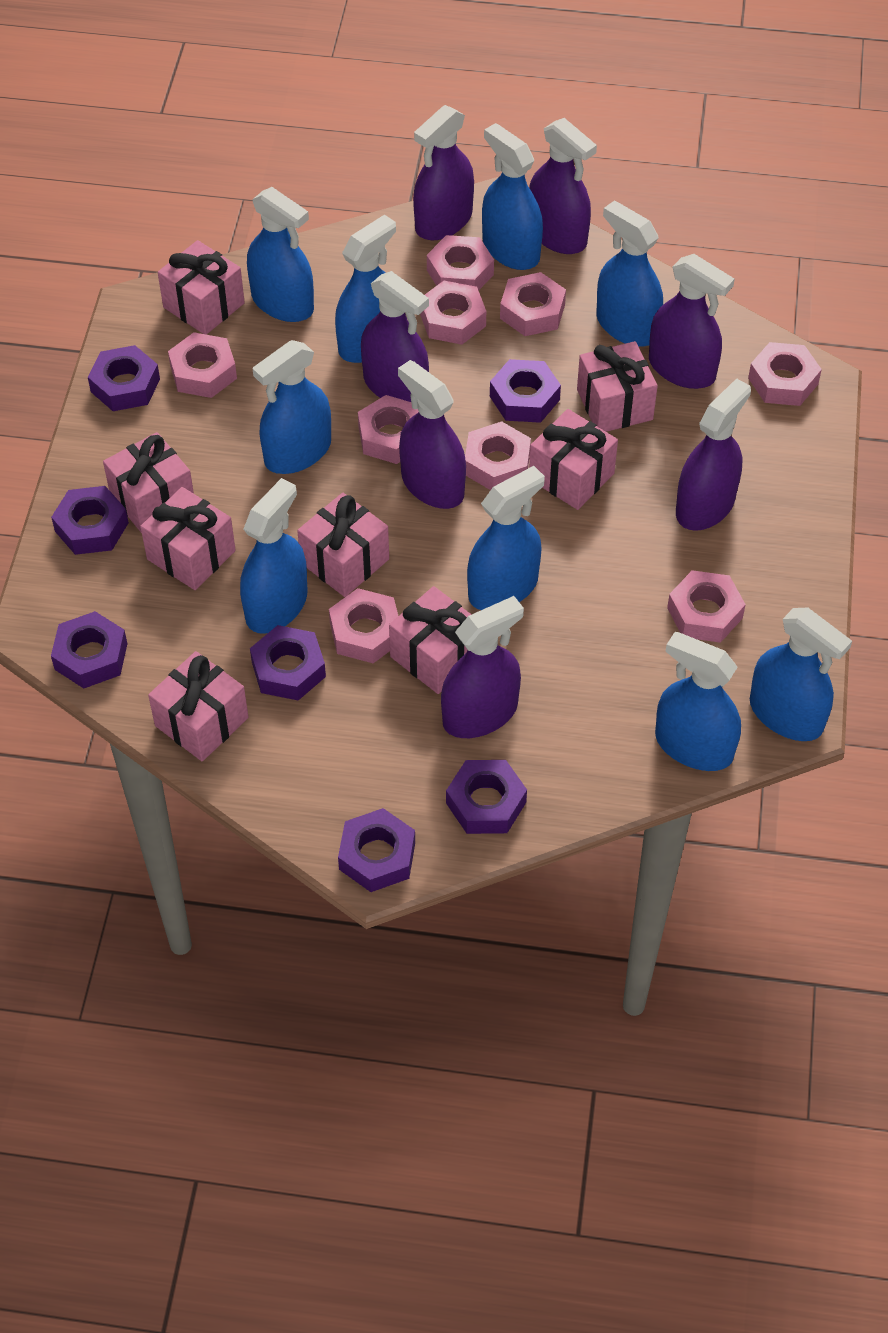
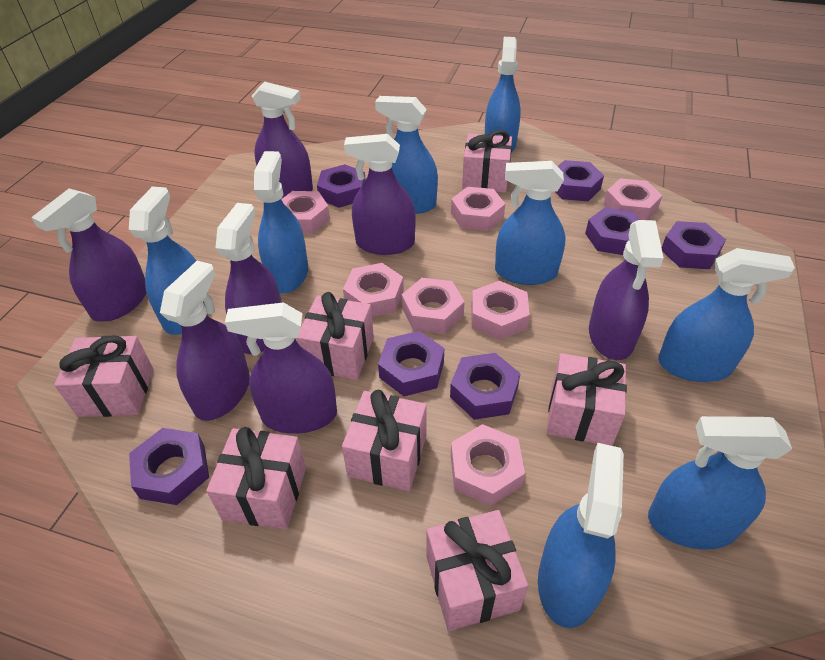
blue spray bottle: [240,478,307,634] [247,187,314,322] [253,340,331,474] [335,215,396,363] [467,466,545,610] [482,123,543,270] [597,200,663,347] [655,632,741,771] [750,607,852,741] = 9 -> [129,187,208,335] [254,151,308,293] [375,96,438,214] [485,37,521,153] [495,161,566,285] [538,443,624,628] [648,416,792,549] [658,248,795,382] = 8
pink gift: [103,432,194,533] [140,487,236,590] [148,651,249,761] [158,240,245,335] [297,493,389,597] [389,586,472,694] [529,409,618,510] [577,341,658,432] = 8 -> [54,335,153,417] [206,427,306,530] [296,292,374,380] [342,390,427,491] [427,510,528,631] [462,130,512,193] [547,353,627,446] = 7
pink nut: [168,332,237,398] [329,588,398,663] [358,395,419,464] [420,281,486,345] [427,235,494,291] [465,421,531,490] [500,272,566,336] [667,570,746,643] [748,342,822,406] = 9 -> [281,191,330,234] [343,263,404,317] [402,278,465,334] [451,187,505,231] [451,424,525,506] [471,281,530,340] [604,178,663,220] = 7

